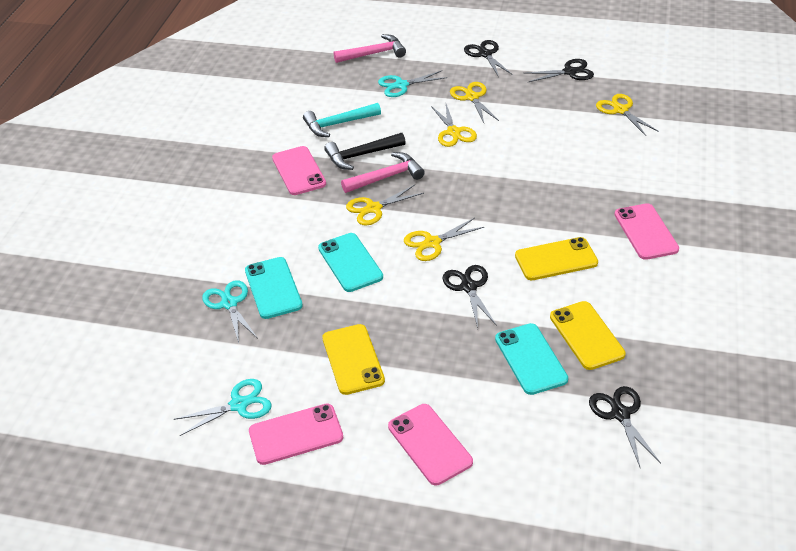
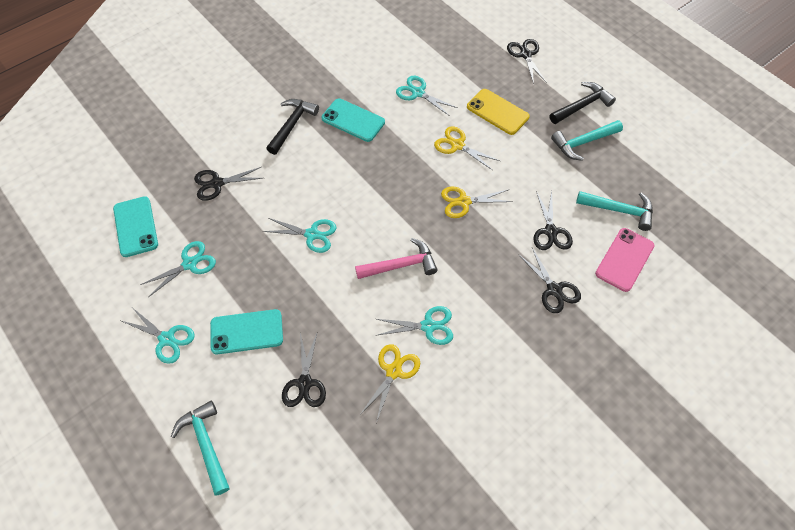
black hammer: [324,133,406,170] = 1 -> [266,99,319,155] [550,82,616,124] = 2
black scissors: [443,265,497,328] [464,40,513,77] [524,59,594,82] [589,386,661,467] = 4 -> [194,167,263,201] [282,331,326,407] [507,39,547,84] [518,248,581,313] [533,191,573,250] = 5
pink hammer: [334,34,406,63] [341,152,425,193] = 2 -> [355,238,438,279] = 1
pink phone: [249,403,343,465] [272,146,326,195] [388,404,473,485] [614,203,679,260] = 4 -> [595,228,655,292] = 1
turquoise hammer: [303,103,381,137] = 1 -> [171,401,230,496] [551,120,623,161] [576,191,653,231] = 3
turquoise scissors: [174,379,272,436] [202,280,258,343] [378,70,448,97] = 3 -> [122,308,195,364] [140,241,216,297] [263,218,337,253] [376,306,453,345] [396,76,458,115] = 5
yellow phone: [322,324,385,395] [515,237,598,280] [550,301,626,370] = 3 -> [467,89,530,135] = 1
yellow scissors: [346,185,424,226] [404,218,484,261] [431,104,477,147] [450,82,499,123] [596,94,659,136] = 5 -> [361,344,420,423] [434,126,500,170] [441,186,513,218] = 3

